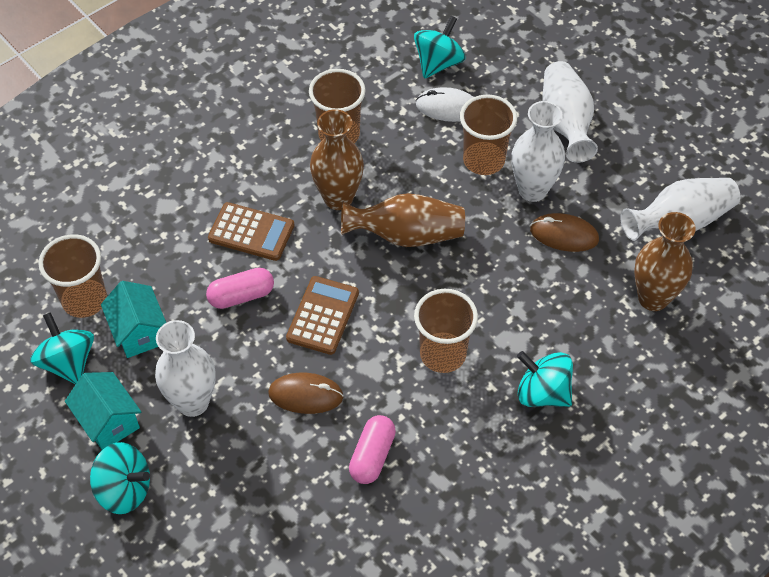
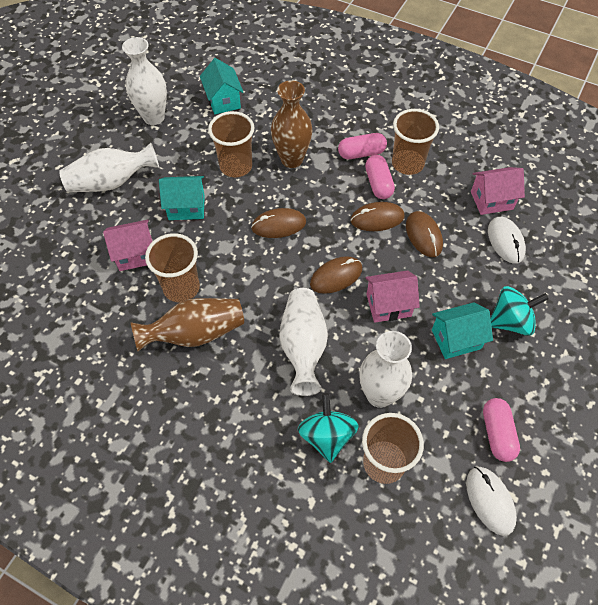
brown calculator: [208,202,295,261] [286,276,359,355] = 2 -> none = 0
brown mouse: [268,373,344,414] [530,213,599,252] = 2 -> [251,208,306,238] [310,256,362,294] [351,202,405,231] [406,211,443,257] = 4
brown vase: [310,109,364,210] [341,193,465,247] [634,212,696,311] = 3 -> [130,298,244,352] [271,80,312,168] = 2
pink capsule: [206,268,274,309] [349,415,396,484] = 2 -> [338,133,387,159] [365,155,395,199] [483,398,520,462] = 3
pink house: none = 0 -> [103,220,152,271] [365,270,420,323] [471,167,525,215] = 3
turquoise house: [65,372,141,450] [101,281,166,358] = 2 -> [159,176,205,220] [200,58,243,114] [432,302,493,359] = 3
turquoise spinning top: [30,312,94,385] [90,442,150,514] [414,16,465,79] [517,351,573,407] = 4 -> [298,393,359,463] [491,286,549,336] = 2
white mouse: [416,87,473,122] = 1 -> [466,467,517,536] [488,217,526,264] = 2

